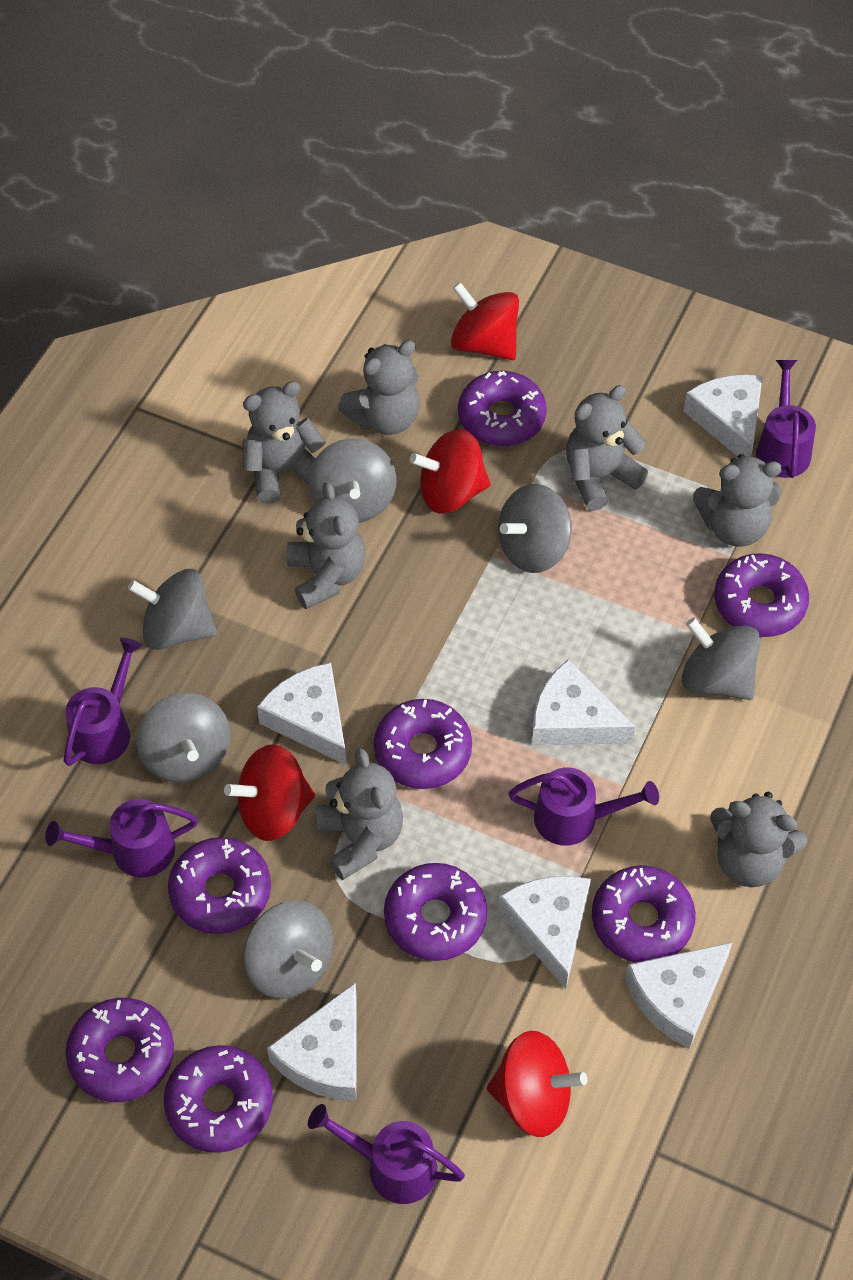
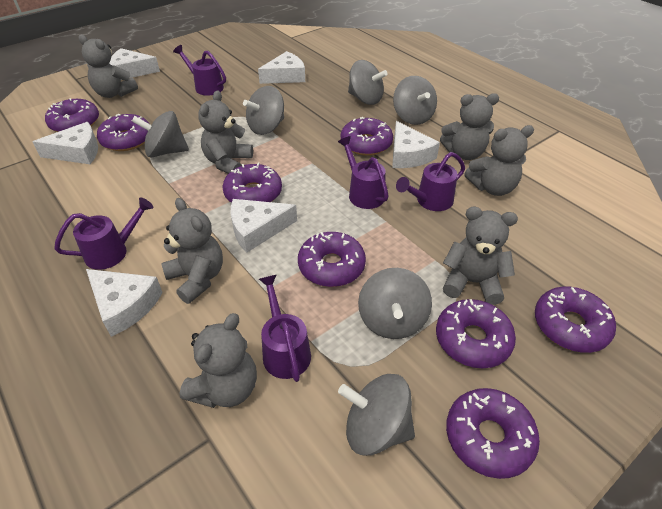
red spinning top: [224,744,315,841] [410,429,490,514] [451,282,519,360] [487,1031,587,1137] = 4 -> none = 0

